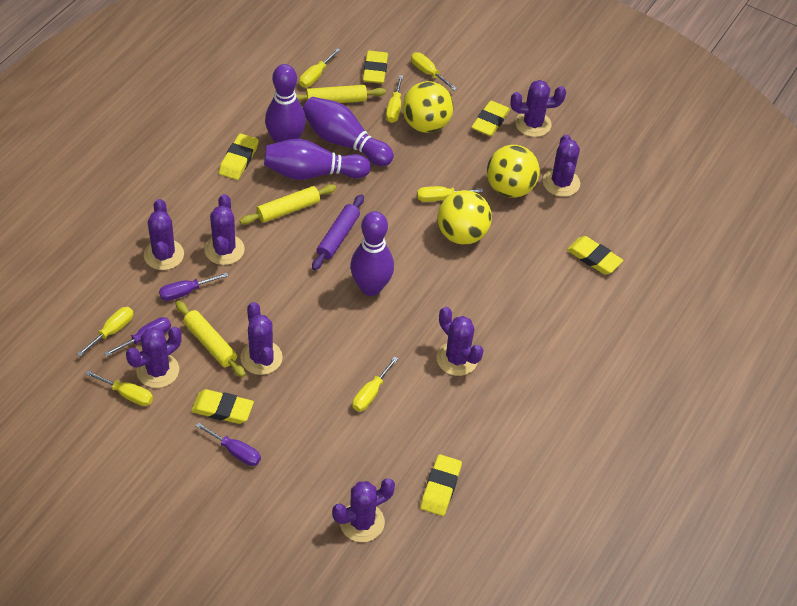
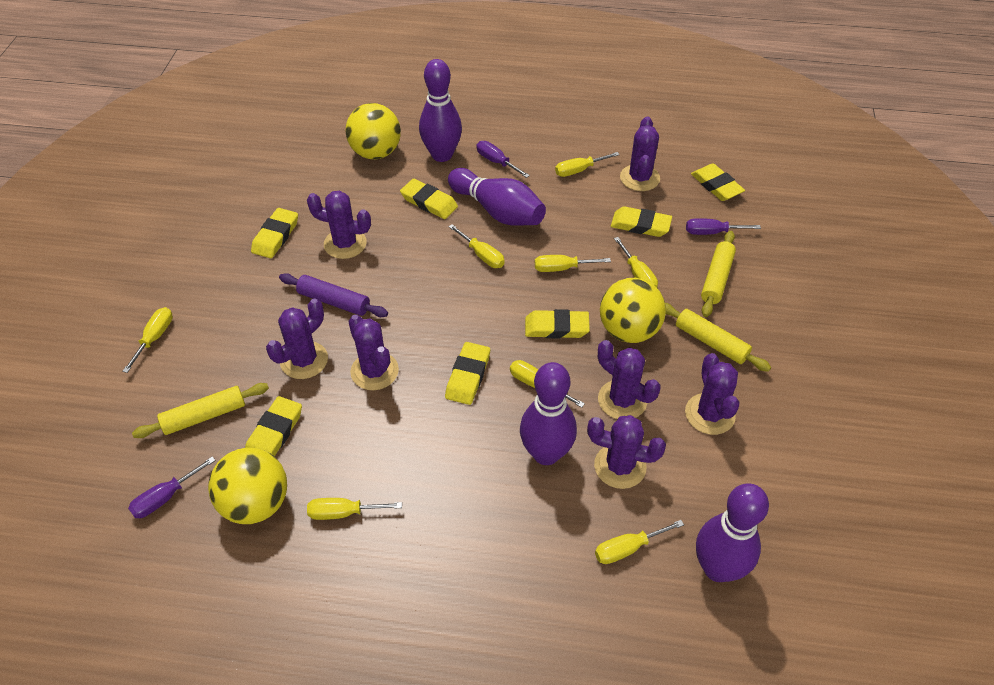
purple cactus: [126,327,181,388] [144,199,184,270] [205,194,245,265] [240,302,283,375] [332,478,395,542] [437,307,484,376] [510,80,566,137] [543,135,580,197] = 8 -> [266,299,328,379] [307,191,371,259] [348,315,399,390] [587,415,666,489] [598,340,660,419] [620,117,660,191] [685,353,739,435] = 7
yellow eraser: [191,389,254,424] [219,133,259,180] [363,51,388,84] [420,454,462,516] [472,101,510,136] [567,236,623,274] = 6 -> [245,396,302,457] [251,208,298,258] [400,179,458,219] [445,342,490,405] [525,309,590,339] [611,206,672,237] [691,163,745,201] = 7
yellow screwdriver: [77,307,134,357] [85,370,153,406] [299,48,340,87] [353,356,398,412] [386,75,403,123] [411,52,457,90] [417,186,483,202] = 7 -> [122,307,173,373] [307,498,402,520] [449,224,505,268] [510,360,585,408] [535,255,611,272] [555,152,620,177] [595,520,684,564] [614,237,658,287] = 8

